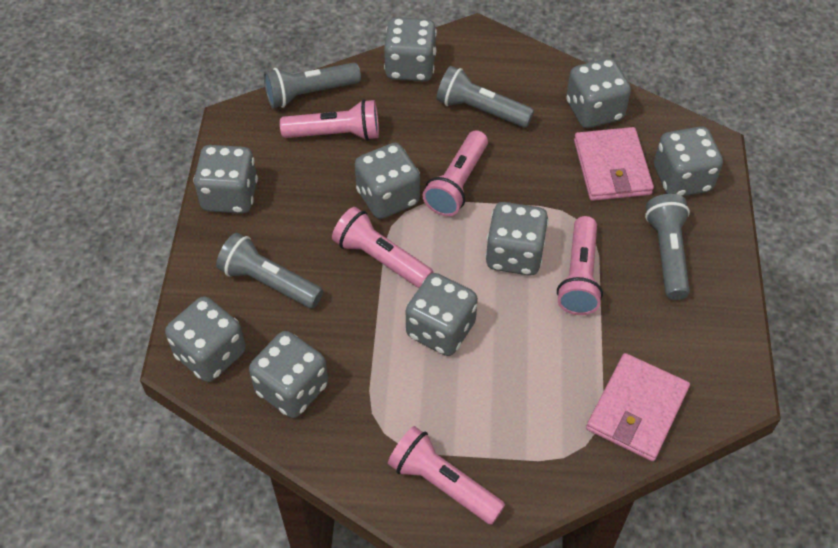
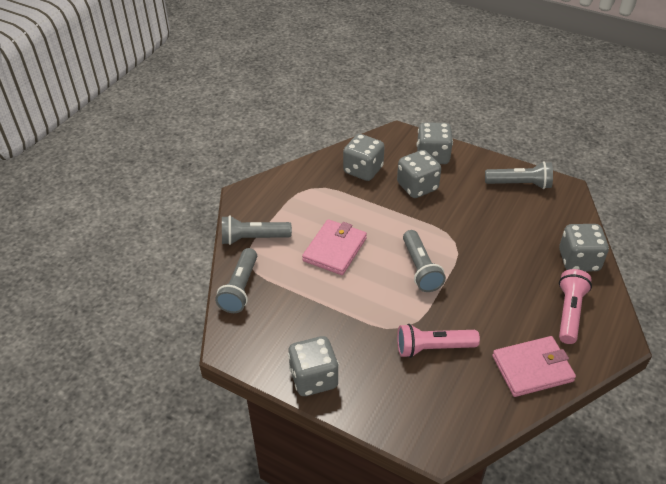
grey dice: [165,296,246,382] [193,145,258,214] [249,331,328,418] [355,143,420,219] [384,17,437,82] [406,273,478,356] [485,202,549,275] [566,58,631,128] [654,126,723,196] = 9 -> [288,336,339,396] [343,134,385,181] [397,150,441,198] [417,122,453,164] [559,224,609,271] = 5
pink flashlight: [280,99,379,141] [332,207,434,288] [388,426,505,525] [423,130,488,216] [557,216,603,315] = 5 -> [397,324,480,358] [559,269,592,344] = 2

